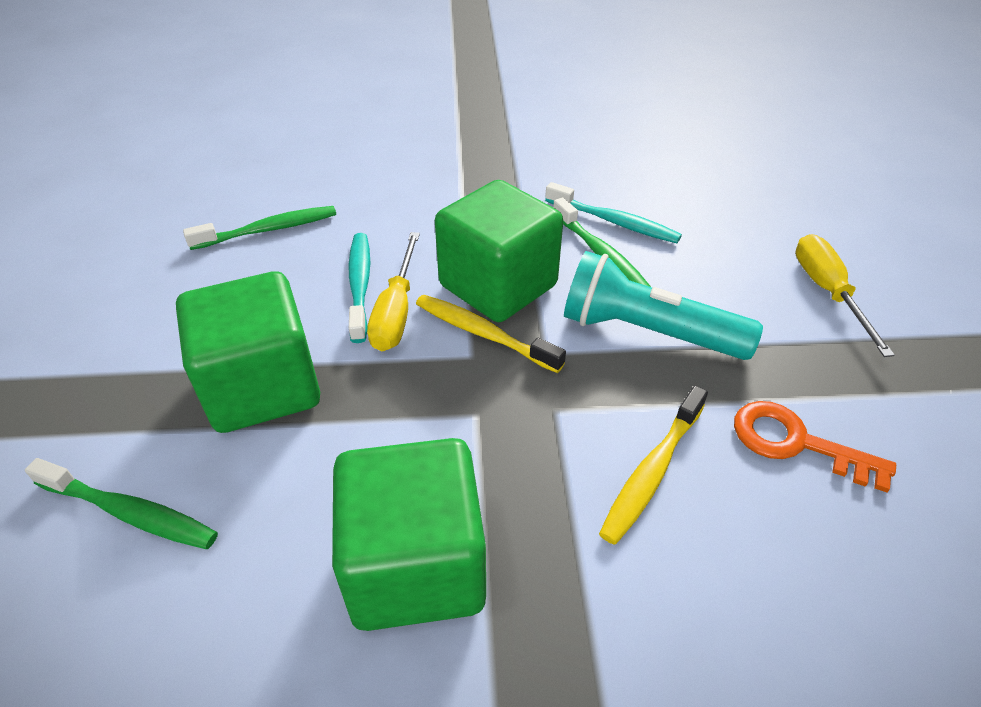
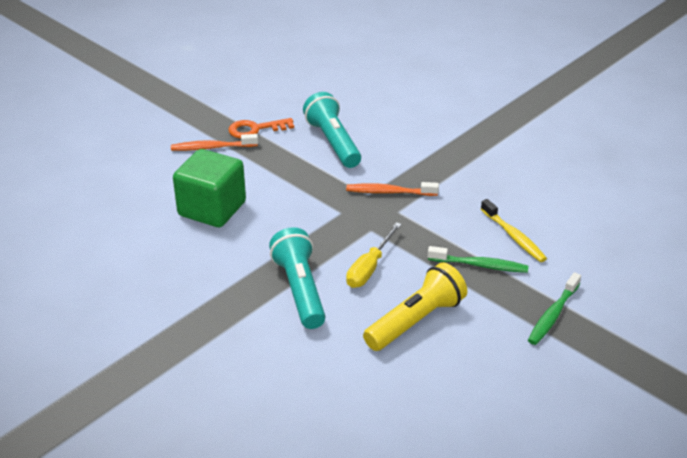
green cube: [176,271,320,433] [332,438,486,631] [435,180,563,322] = 3 -> [173,149,246,227] = 1
green toothbrush: [25,458,218,549] [183,206,336,250] [553,197,651,287] = 3 -> [428,246,529,273] [528,272,581,345] = 2
orange toothbrush: none = 0 -> [171,134,258,151] [346,182,439,196] = 2
turquoise flashlight: [564,251,763,360] = 1 -> [269,227,325,329] [303,92,361,168] = 2
turquoise toothbrush: [348,233,370,343] [545,182,682,243] = 2 -> none = 0
yellow flashlight: none = 0 -> [363,262,467,351] = 1
yellow screwdriver: [367,232,420,351] [795,234,895,357] = 2 -> [346,222,402,288] = 1
yellow toothbrush: [416,295,566,373] [599,386,708,545] = 2 -> [481,199,547,262] = 1

